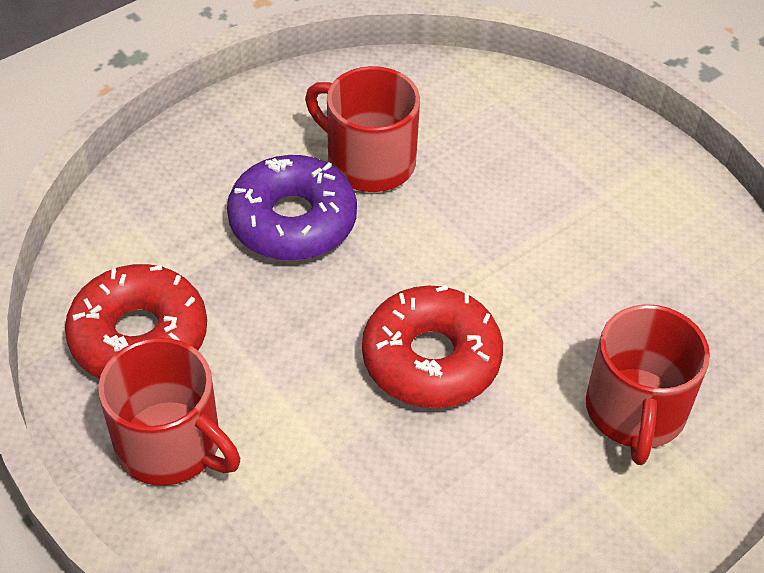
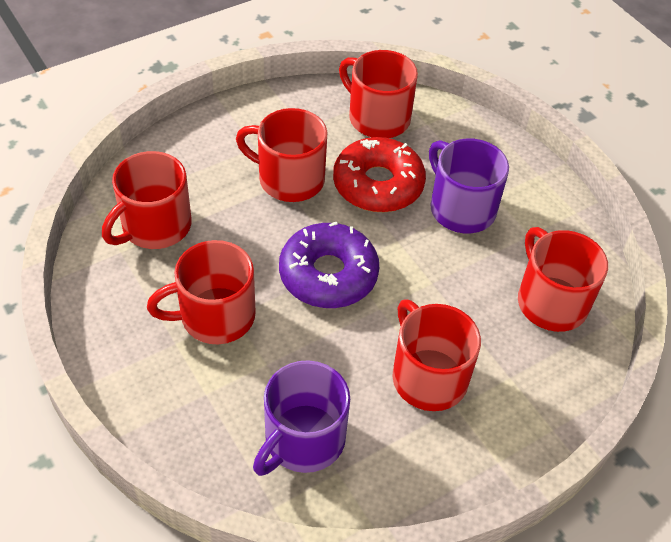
purple mug: none = 0 -> [253,360,350,476] [429,138,509,233] = 2
red donut: [65,264,207,378] [362,285,503,408] = 2 -> [333,137,426,212] = 1
red mug: [98,338,240,486] [305,66,420,192] [586,304,710,465] = 3 -> [102,151,192,249] [147,240,256,344] [236,108,327,202] [339,50,418,138] [393,299,481,411] [518,227,608,332] = 6

